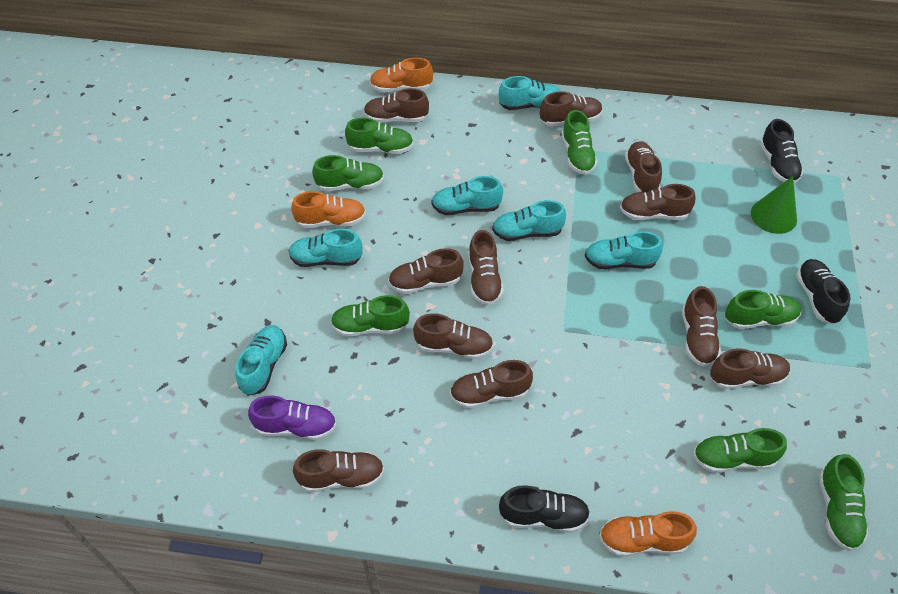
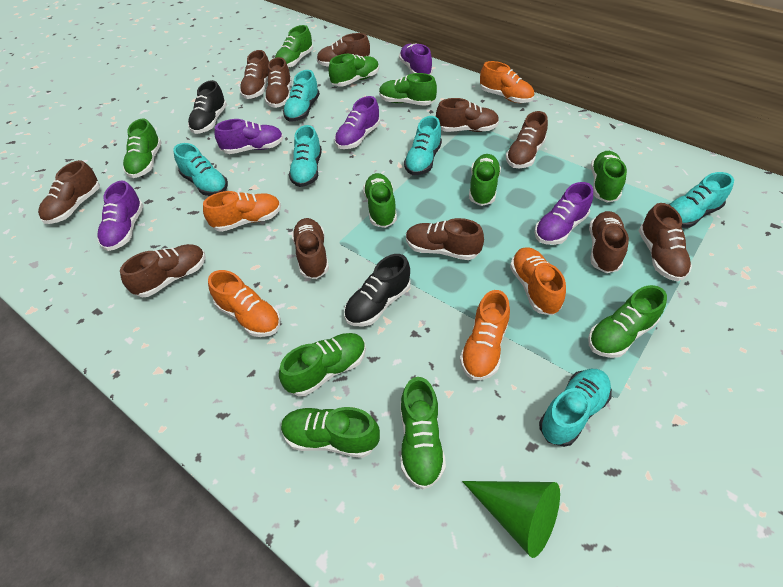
black shoe: [499,485,590,533] [760,119,803,183] [796,259,851,324] = 3 -> [188,80,227,134] [344,254,410,327] = 2
green shoe: [312,155,384,191] [331,295,410,337] [345,118,414,154] [561,110,598,175] [693,428,787,473] [725,290,801,329] [819,454,868,551] = 7 -> [123,118,162,178] [275,25,313,68] [279,333,366,396] [281,407,380,458] [329,54,379,86] [363,173,397,228] [379,73,437,106] [401,377,446,490] [469,154,501,206] [588,285,667,358] [591,151,627,203] = 11
orange shoe: [291,191,366,228] [370,58,433,92] [599,511,697,557] = 3 -> [203,191,281,232] [208,270,281,337] [460,290,510,380] [480,61,534,103] [510,247,566,315] = 5
purple shoe: [248,395,336,440] = 1 -> [97,180,144,251] [214,119,283,154] [334,96,380,149] [399,43,433,75] [535,182,593,245] = 5

